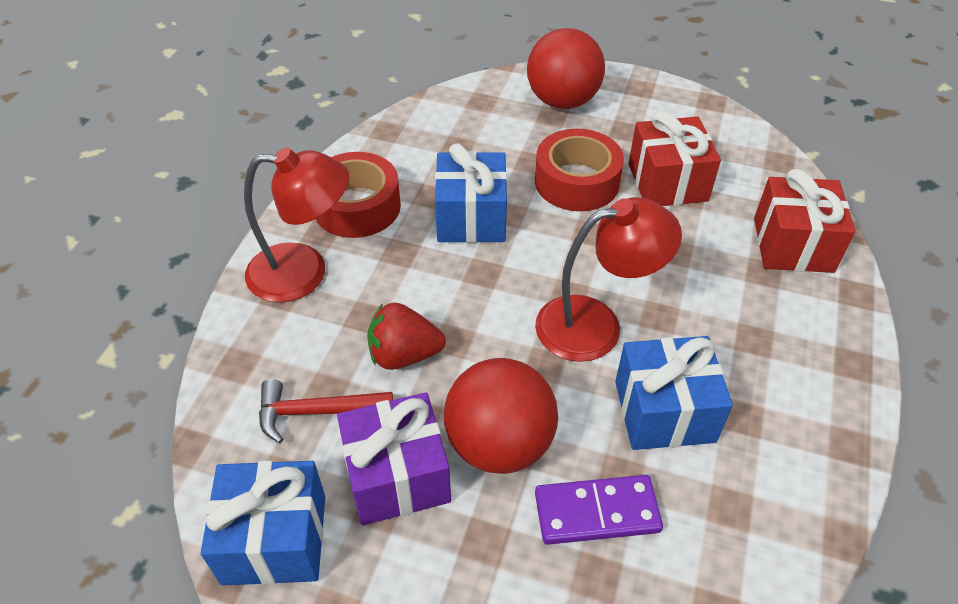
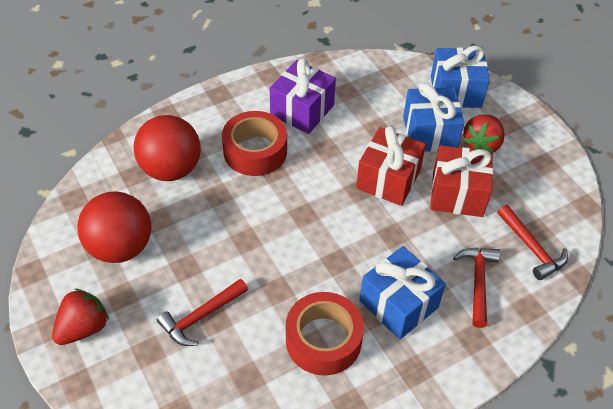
purple domino: [535,475,663,545] = 1 -> none = 0
red hammer: [259,379,393,443] = 1 -> [157,279,248,346] [453,248,500,328] [497,205,568,280] = 3
red lamp: [244,147,349,303] [535,197,682,362] = 2 -> none = 0
red strawberry: [367,302,446,370] = 1 -> [52,289,109,345] [463,115,505,153] = 2

